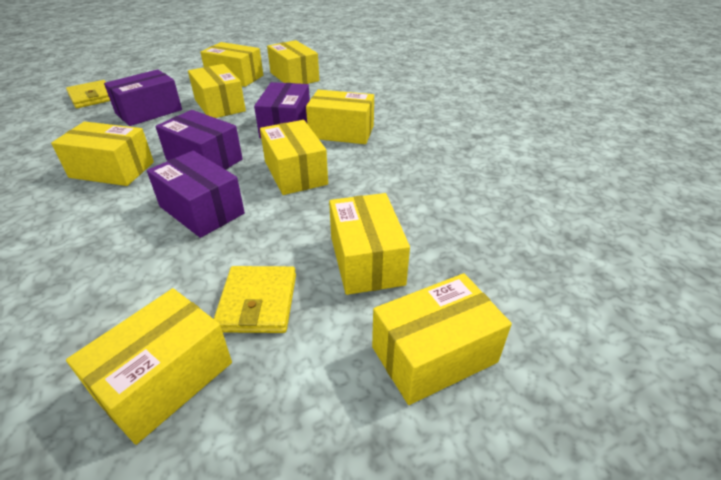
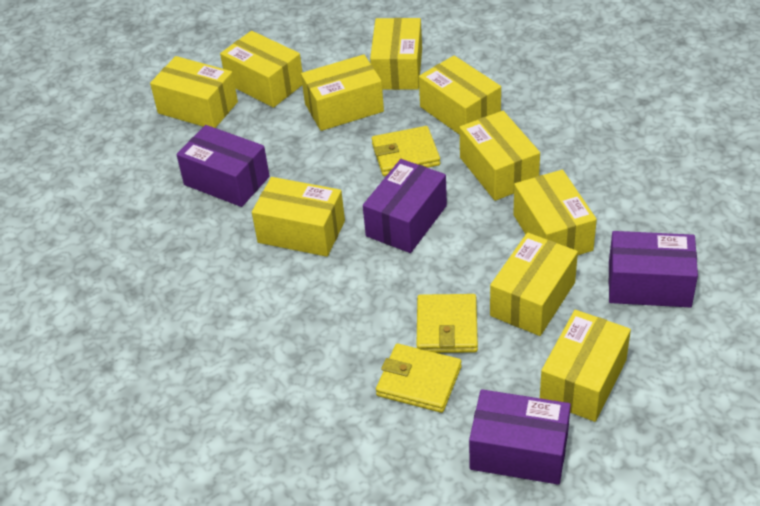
yellow box: [51,121,154,186] [66,288,232,445] [188,64,246,118] [200,42,263,87] [260,120,328,195] [267,40,319,84] [306,89,374,144] [329,193,410,295] [372,273,512,405] = 9 -> [150,56,238,128] [220,31,303,108] [252,177,345,257] [301,54,384,131] [370,18,422,90] [419,56,501,135] [459,111,540,201] [490,233,578,336] [513,170,597,255] [540,310,631,422] = 10
yellow wallet: [66,80,110,108] [214,266,296,333] = 2 -> [372,126,440,176] [376,344,462,413] [416,294,478,353] = 3

